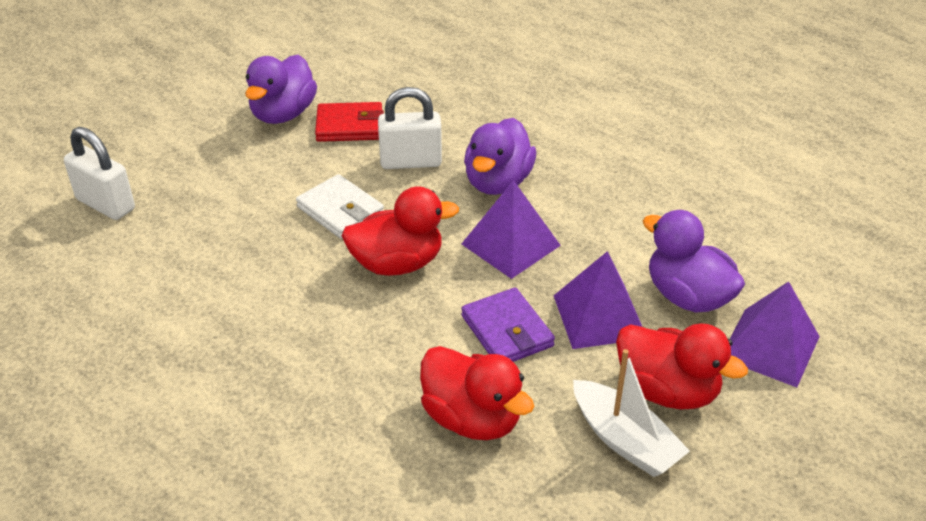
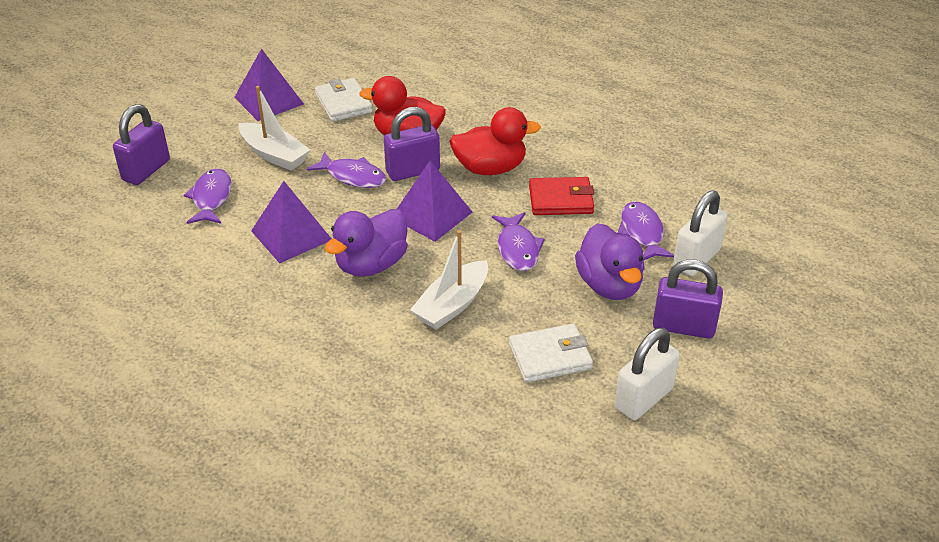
purple duck: [245,55,317,124] [464,118,536,195] [643,210,745,313] = 3 -> [325,209,408,277] [575,223,645,300] = 2
purple fish: none = 0 -> [183,168,232,224] [307,152,387,188] [492,212,545,271] [617,201,674,260] = 4
purple padlock: none = 0 -> [113,104,170,185] [384,107,440,181] [653,260,723,339] = 3
purple wallet: [461,287,555,362] = 1 -> none = 0
red duck: [342,186,459,276] [420,346,534,440] [616,323,748,410] = 3 -> [359,76,446,136] [449,107,541,175] = 2
white boat: [573,349,690,477] = 1 -> [239,86,310,170] [410,230,488,330] = 2
white wallet: [296,174,384,239] = 1 -> [315,78,372,122] [509,324,593,383] = 2

